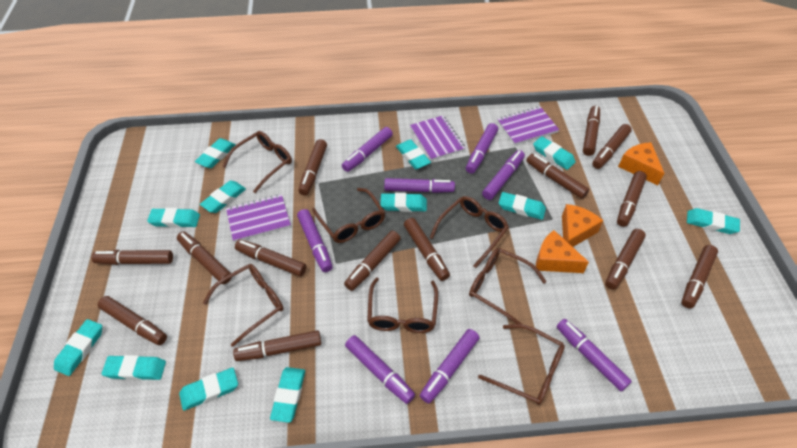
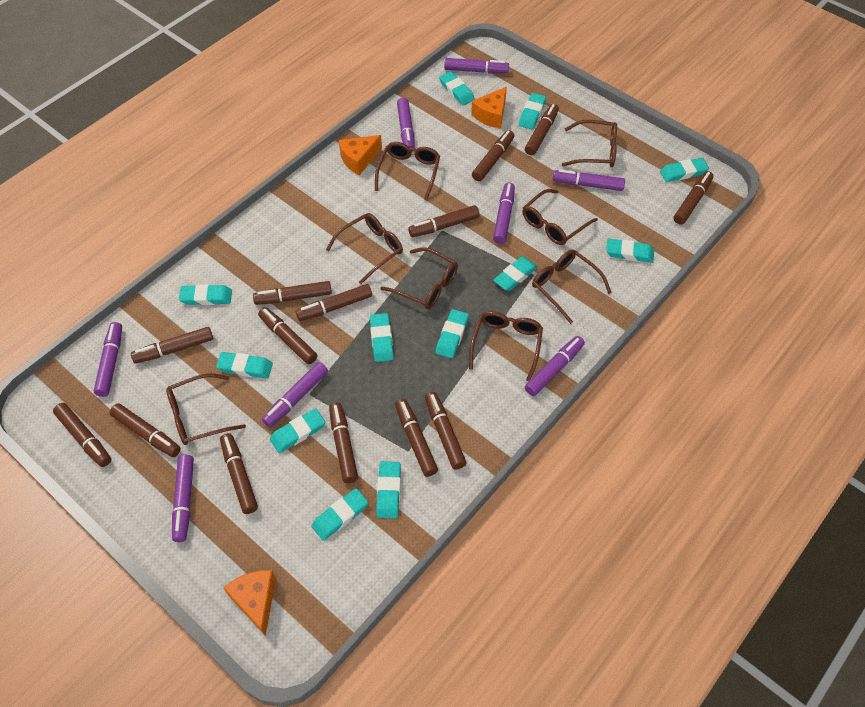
brown glasses: [203,264,284,347] [222,131,292,193] [312,188,385,243] [367,277,438,333] [430,196,509,268] [469,248,546,325] [478,324,565,405] = 7 -> [166,373,246,445] [326,213,403,284] [375,142,440,200] [381,247,458,309] [469,311,543,381] [522,189,598,245] [532,250,612,324] [562,120,617,167] = 8
purple notebook: [226,194,291,242] [410,115,465,161] [497,107,559,145] = 3 -> none = 0

